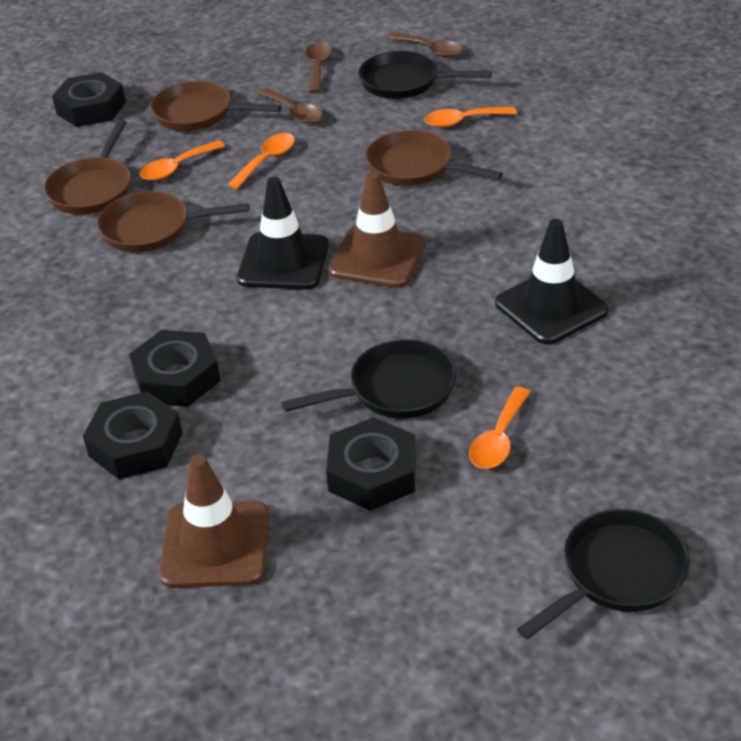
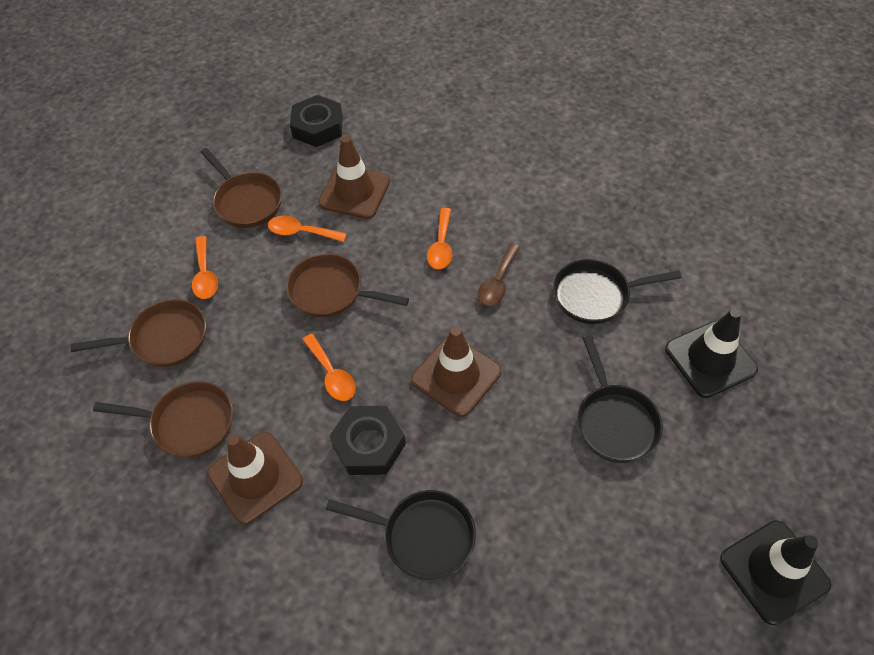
black nut: [52,72,126,127] [83,391,183,479] [129,330,221,407] [326,417,416,511] = 4 -> [290,95,343,147] [329,406,406,475] = 2
brown spoon: [258,88,323,124] [305,42,332,93] [386,32,463,57] = 3 -> [478,243,520,306] = 1
brown traffic cone: [159,454,269,588] [328,172,426,288] = 2 -> [207,432,303,525] [318,136,390,219] [411,327,501,417] = 3

